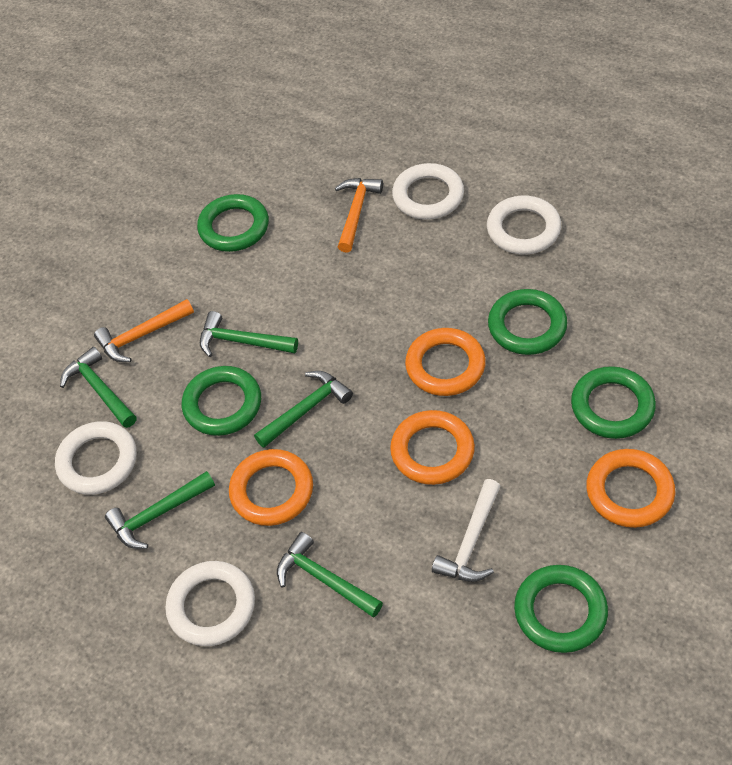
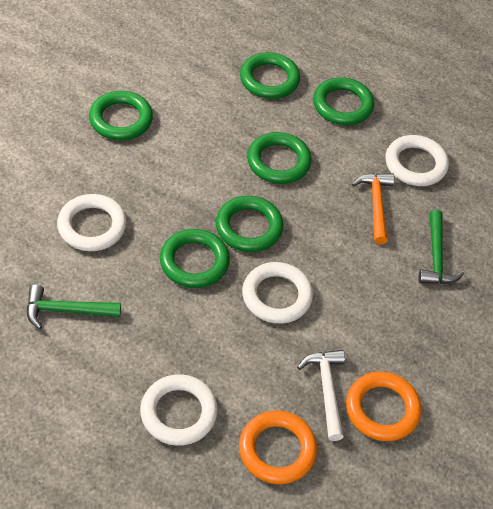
green hammer: [60,347,137,428] [105,471,215,549] [200,311,298,357] [254,371,353,448] [277,532,383,618] = 5 -> [27,285,121,329] [418,210,464,284] = 2
green ring: [182,366,261,436] [197,194,269,252] [488,289,568,355] [514,565,608,653] [571,366,656,439] = 5 -> [89,91,153,140] [160,229,230,288] [216,195,283,252] [240,52,300,99] [247,132,312,184] [313,77,374,125] = 6
orange hammer: [94,299,194,362] [335,178,383,253] = 2 -> [352,173,395,245] = 1
orange ring: [229,449,313,526] [390,410,475,485] [405,328,486,396] [586,449,675,528] = 4 -> [239,411,317,484] [346,371,422,441] = 2

